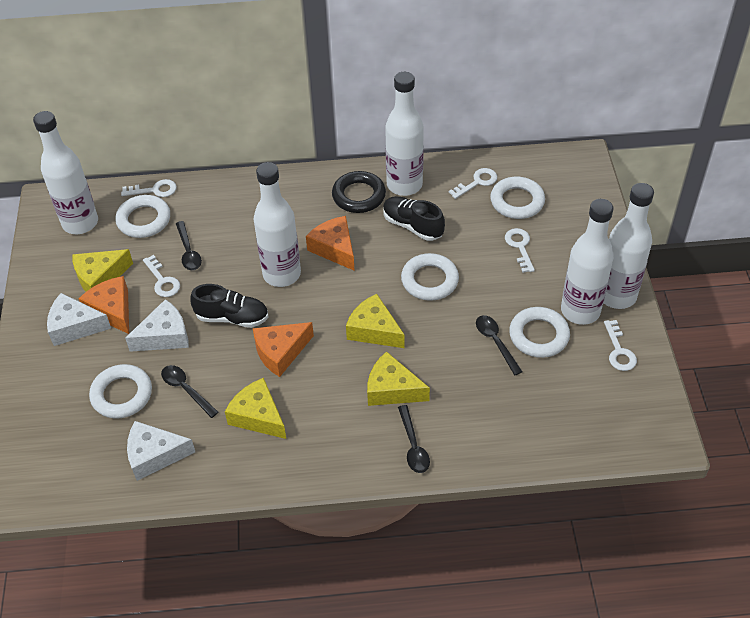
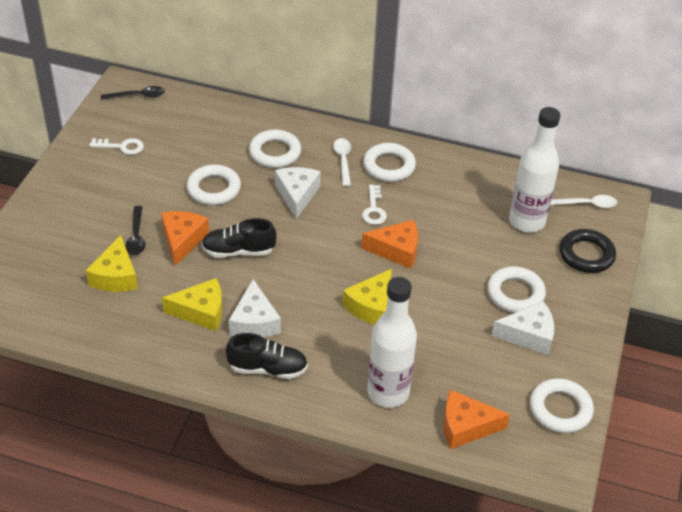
black spoon: [161,365,218,418] [176,221,202,270] [398,405,430,473] [476,315,522,375] = 4 -> [101,86,165,100] [125,206,145,255] = 2
white bottle: [33,111,98,234] [254,162,301,287] [385,72,424,196] [561,199,614,325] [604,183,654,309] = 5 -> [367,277,417,408] [509,107,561,232] = 2
white key: [121,179,177,197] [143,255,180,297] [449,168,497,199] [505,228,535,273] [604,320,637,371] = 5 -> [89,138,144,155] [362,185,387,225] = 2
white spoon: none = 0 -> [333,138,351,187] [551,195,617,208] = 2
yellow cheese: [72,249,133,292] [225,378,286,439] [346,294,405,348] [367,351,430,406] = 4 -> [86,235,138,292] [162,278,222,331] [342,269,392,325] = 3

